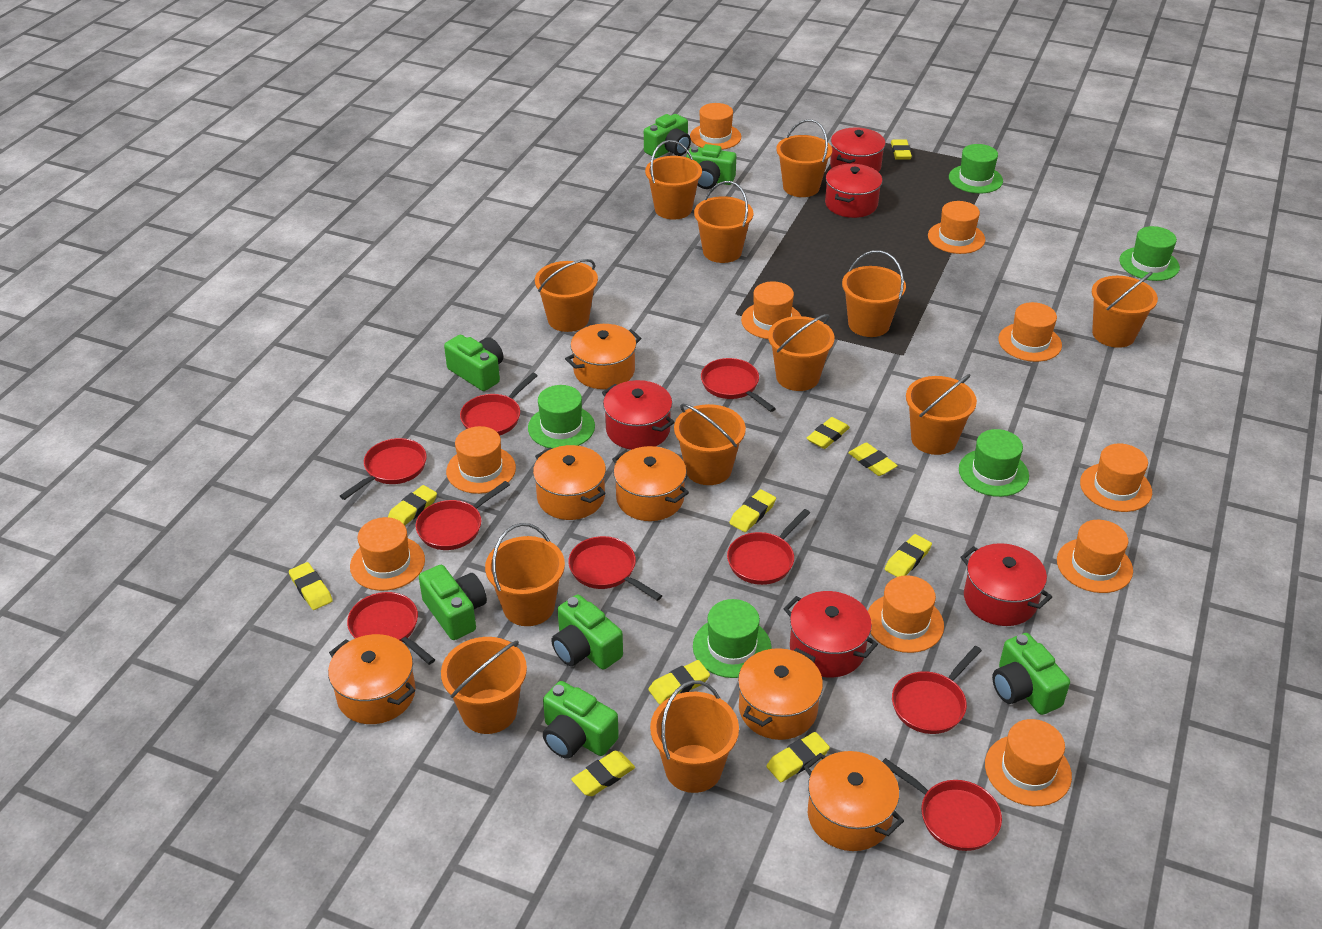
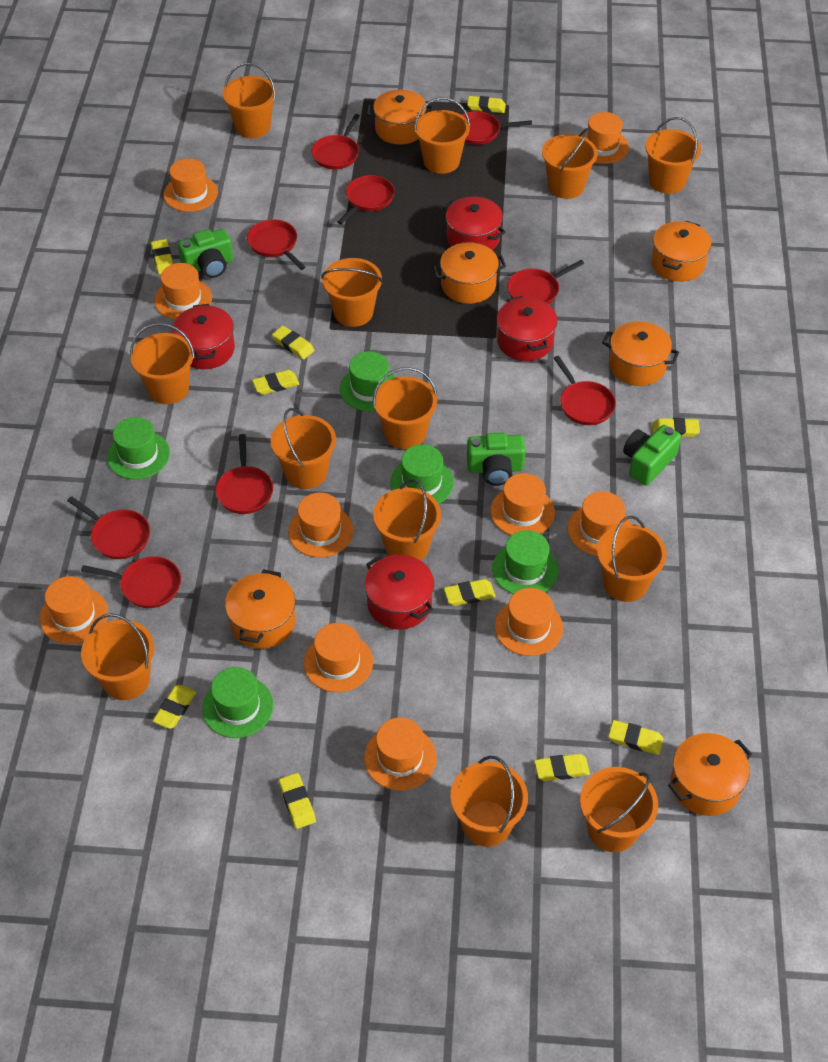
green camera: [419,565,487,640] [444,335,503,391] [543,681,619,759] [552,595,623,670] [644,114,691,158] [686,144,736,189] [992,633,1070,715] = 7 -> [178,229,233,278] [467,433,526,486] [623,425,681,485] = 3
orange bucket: [441,637,527,734] [485,523,565,626] [535,259,598,332] [645,140,702,220] [650,680,739,793] [674,403,746,485] [694,181,753,263] [768,314,835,391] [776,119,832,197] [842,250,906,337] [906,374,977,455] [1092,272,1158,348] = 12 -> [81,613,154,700] [130,323,195,404] [223,63,276,138] [271,408,336,489] [321,258,383,327] [373,367,437,449] [373,479,441,561] [414,97,470,174] [450,756,528,847] [542,128,598,199] [580,767,658,852] [597,516,667,602] [645,117,701,194] = 13
red pot: [602,380,675,450] [784,591,878,677] [825,164,882,218] [830,127,886,172] [961,543,1052,626] = 5 -> [172,304,235,369] [365,555,434,629] [443,196,506,250] [497,296,558,361] = 4

